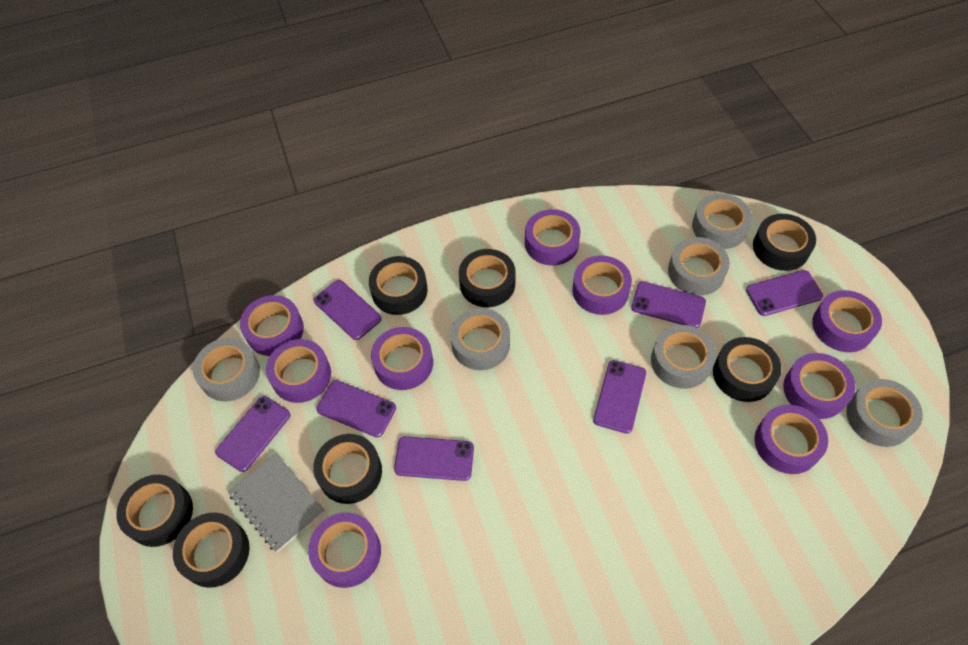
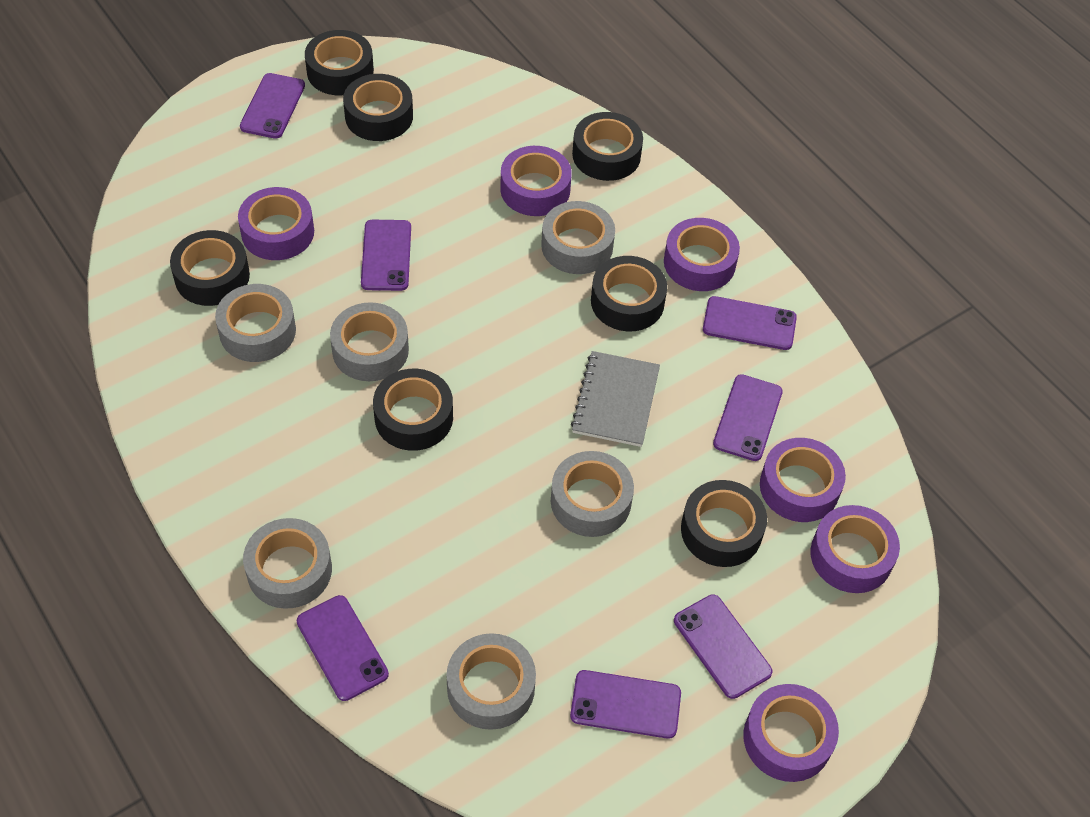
purple tape: [240,295,304,356] [266,339,331,403] [308,512,381,588] [371,327,433,390] [525,209,581,266] [572,255,632,315] [754,405,828,474] [783,353,856,419] [812,290,882,352] = 9 -> [238,187,314,260] [500,146,572,216] [664,218,740,291] [743,684,839,782] [760,438,846,522] [811,505,900,593] = 6

